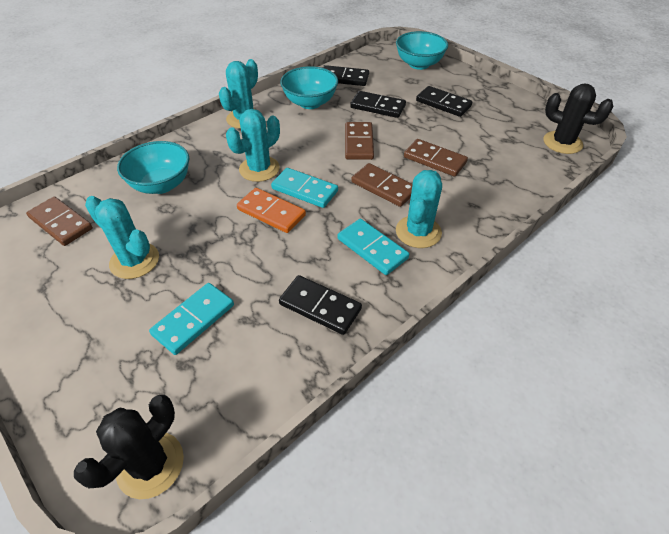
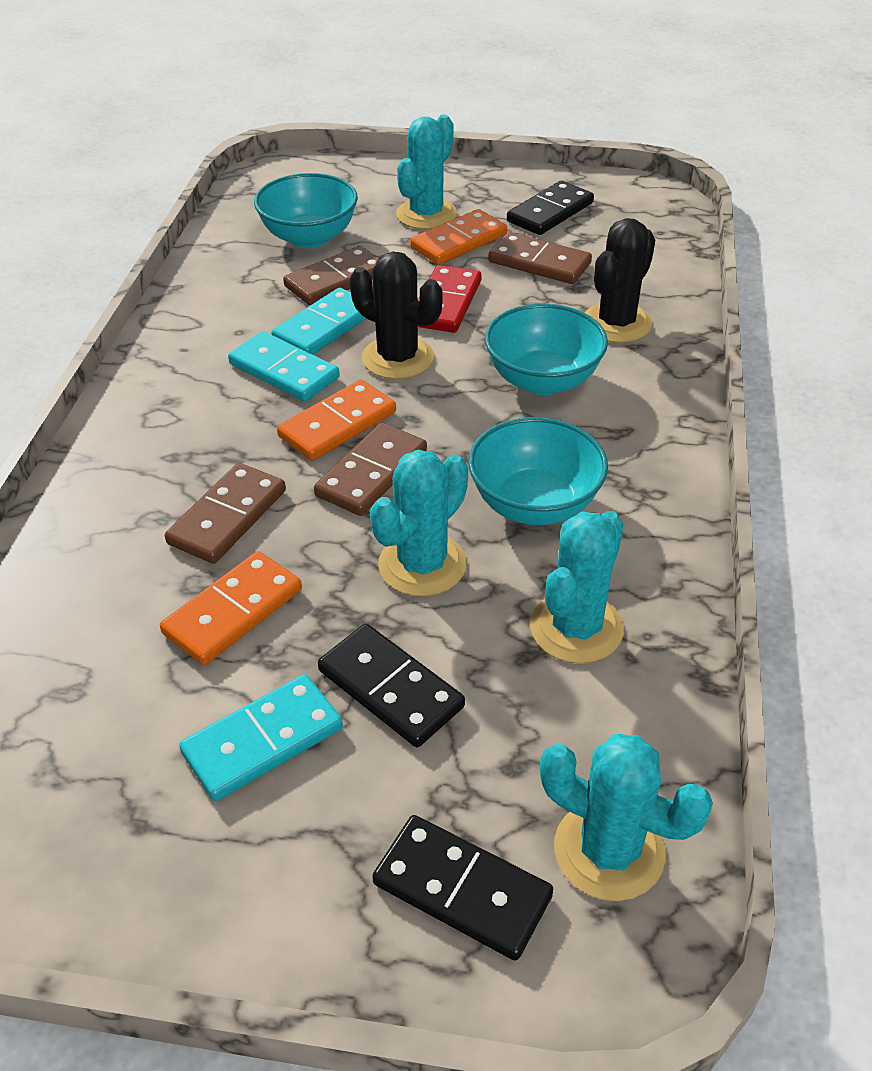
black domino: [279,275,362,335] [323,65,369,86] [350,91,406,118] [416,86,472,117] = 4 -> [318,624,465,747] [372,815,553,961] [507,181,594,235] = 3
orange domino: [237,188,306,233] = 1 -> [160,551,302,665] [277,380,396,461] [410,209,507,265] = 3
red domino: none = 0 -> [417,265,481,333] = 1

